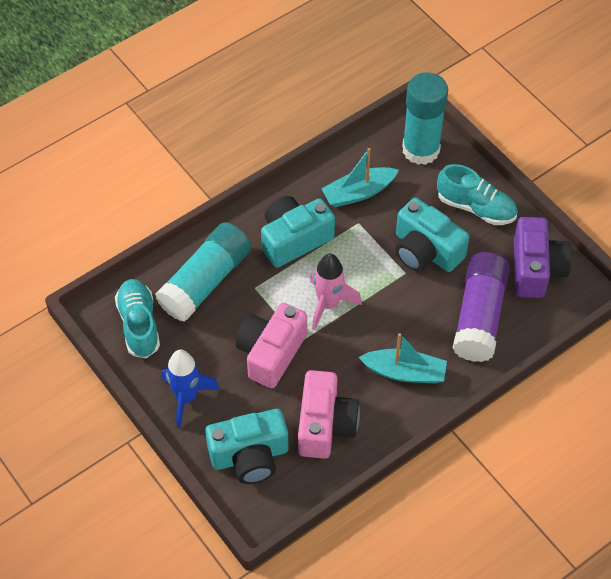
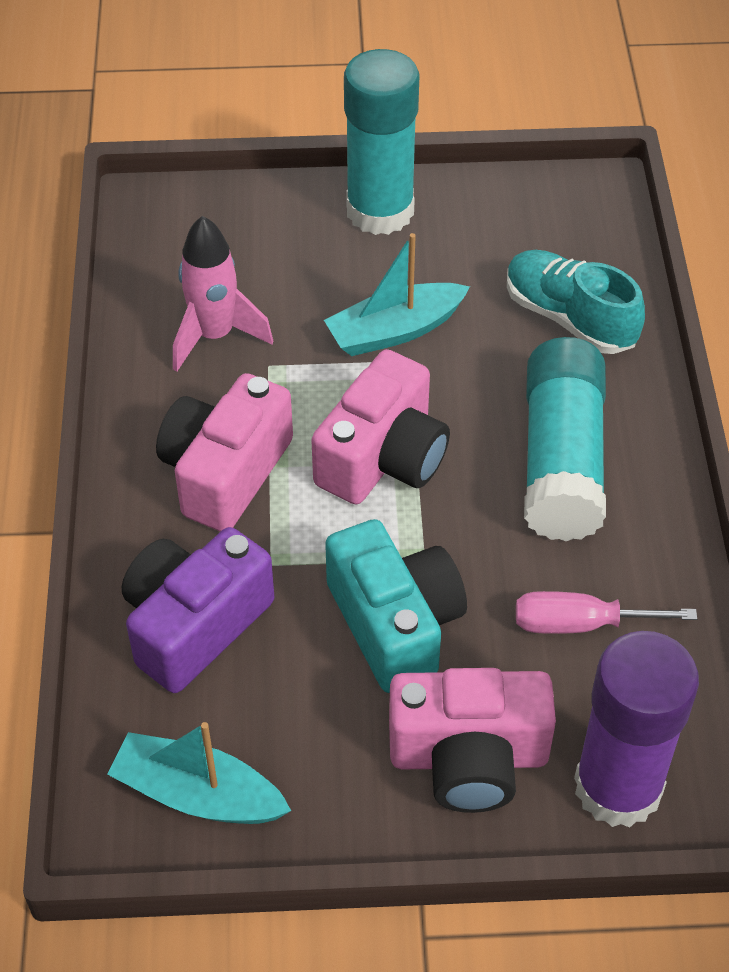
blue rocket: [161,350,220,428] = 1 -> none = 0
pink camera: [235,303,307,388] [298,370,360,459] = 2 -> [156,373,293,532] [311,349,450,504] [389,668,556,813] = 3
pink screwdriver: none = 0 -> [516,591,697,634] = 1
turquoise camera: [205,409,288,484] [261,196,335,268] [396,198,469,272] = 3 -> [325,519,467,693] = 1
turquoise shoe: [115,279,160,358] [437,164,517,225] = 2 -> [507,250,645,354] = 1

